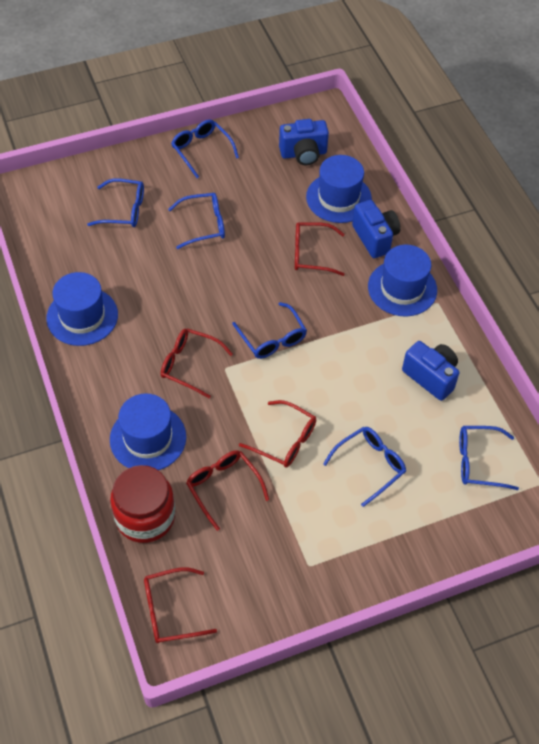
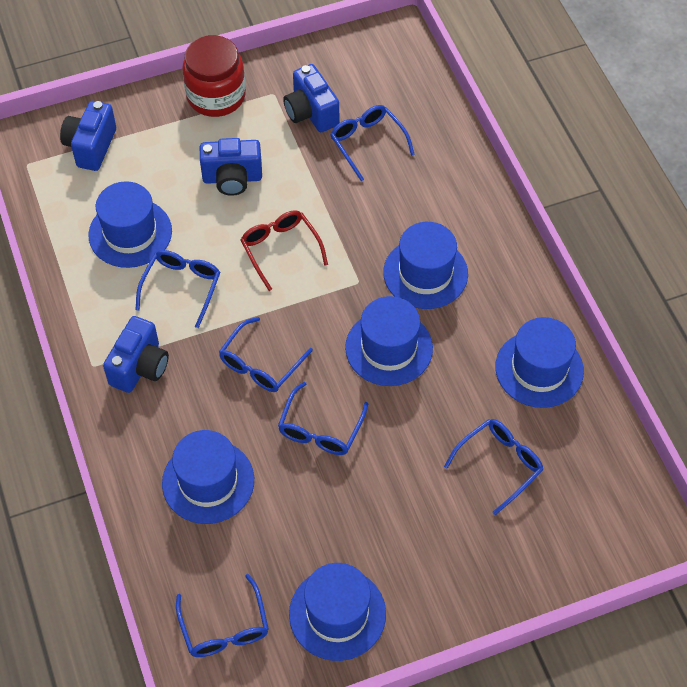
blue camera: [279,119,329,165] [352,200,401,258] [402,341,459,401] = 3 -> [60,101,116,171] [103,316,169,393] [200,138,262,196] [283,64,339,132] = 4
blue hat: [46,272,118,346] [110,393,186,470] [306,155,372,223] [368,245,437,317] = 4 -> [88,181,172,268] [162,430,254,524] [289,563,386,661] [345,296,433,386] [383,222,468,309] [495,317,584,408] = 6
red glasses: [144,567,217,643] [161,328,233,398] [186,450,269,531] [239,400,316,468] [295,222,345,276] = 5 -> [241,210,328,291] = 1

